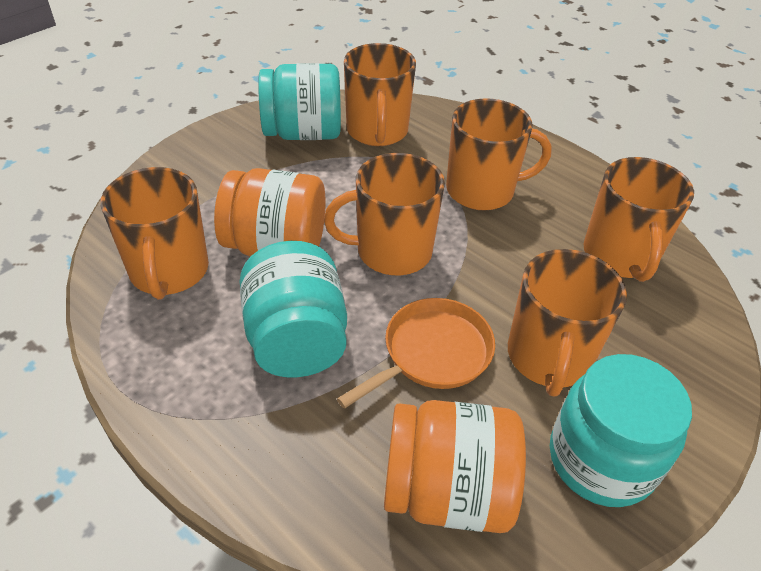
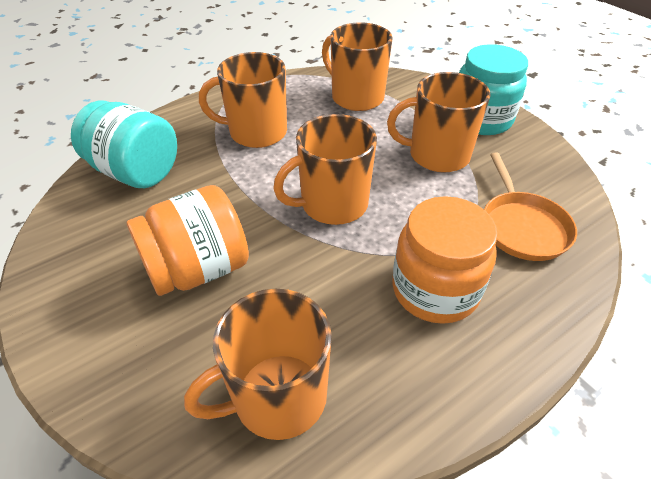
orange mug: [101,167,209,300] [324,153,445,275] [344,43,416,146] [446,98,552,210] [508,249,627,396] [583,157,694,282] = 6 -> [184,289,332,440] [199,52,287,148] [273,114,377,225] [322,22,393,111] [387,72,491,172] = 5
turquoise jar: [239,241,347,377] [258,63,341,140] [550,354,692,507] = 3 -> [71,101,177,188] [459,44,528,135] = 2

